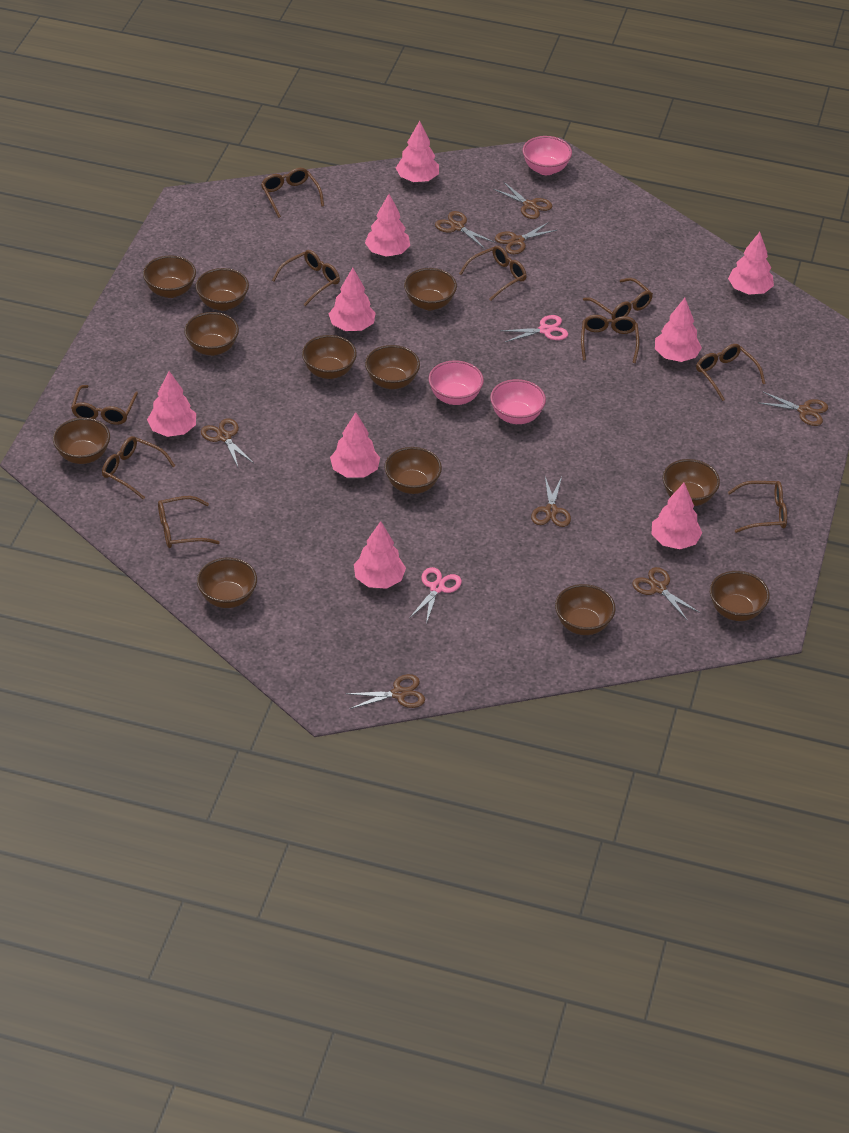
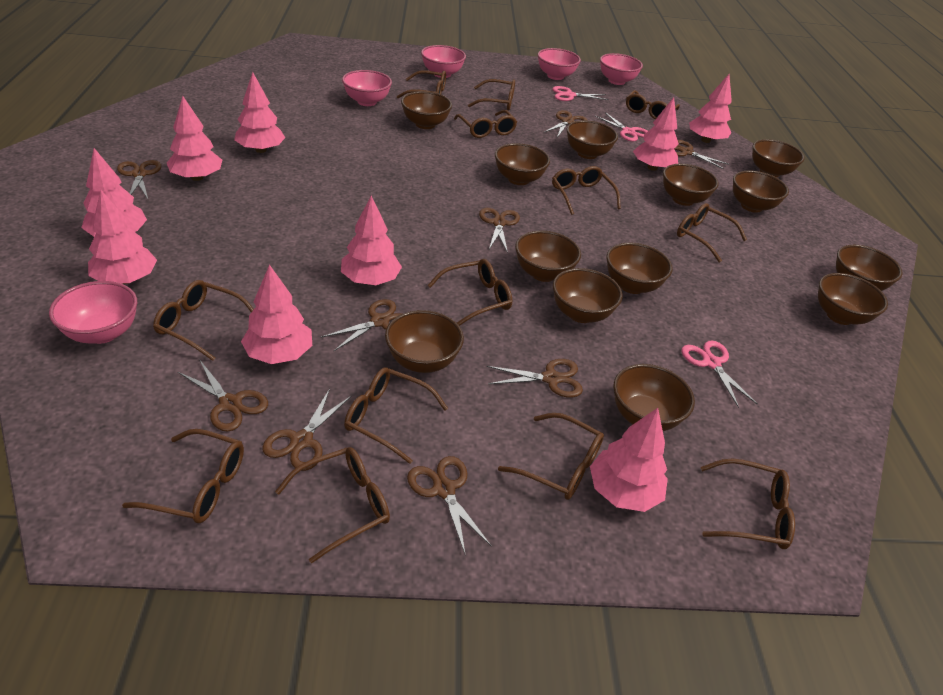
brown bowl: [53,417,110,464] [143,255,196,298] [184,312,239,356] [195,268,249,311] [197,558,257,608] [302,335,357,379] [365,345,420,389] [384,447,442,494] [404,268,457,310] [555,584,616,635] [663,459,720,506] [710,571,770,621] = 12 -> [385,310,464,373] [401,91,452,129] [495,143,550,185] [515,230,581,282] [553,268,623,323] [566,120,618,159] [606,243,672,294] [613,364,695,431] [663,164,719,206] [733,170,789,213] [752,139,805,178] [818,273,888,325] [836,245,903,291] = 13
brown glasses: [71,385,138,425] [102,436,175,499] [158,496,220,548] [261,168,324,218] [272,250,340,306] [459,245,527,301] [581,315,639,363] [583,278,653,320] [696,344,766,401] [728,481,787,533] = 10 -> [122,429,244,523] [153,280,254,361] [275,447,390,563] [344,368,448,464] [397,70,446,98] [427,259,512,326] [454,110,517,138] [468,79,515,110] [498,413,604,500] [552,166,621,215] [626,90,680,119] [677,203,747,262] [701,458,795,549] = 13
brown scissors: [201,418,253,467] [346,674,425,709] [435,211,495,249] [493,182,552,219] [495,222,557,254] [531,477,571,527] [632,567,701,621] [760,391,828,426] = 8 -> [117,160,161,201] [178,359,268,431] [262,388,351,471] [321,299,402,351] [407,456,492,556] [479,208,520,253] [487,359,583,398] [545,110,587,138] [674,140,729,169] = 9
pink bowl: [429,360,484,405] [490,379,546,424] [523,136,572,175] = 3 -> [49,281,137,344] [342,70,392,106] [421,45,466,78] [538,48,581,80] [600,53,643,85] = 5
pink scissors: [410,567,462,624] [500,315,568,342] = 2 -> [552,86,609,101] [595,112,648,142] [681,340,757,408] = 3

